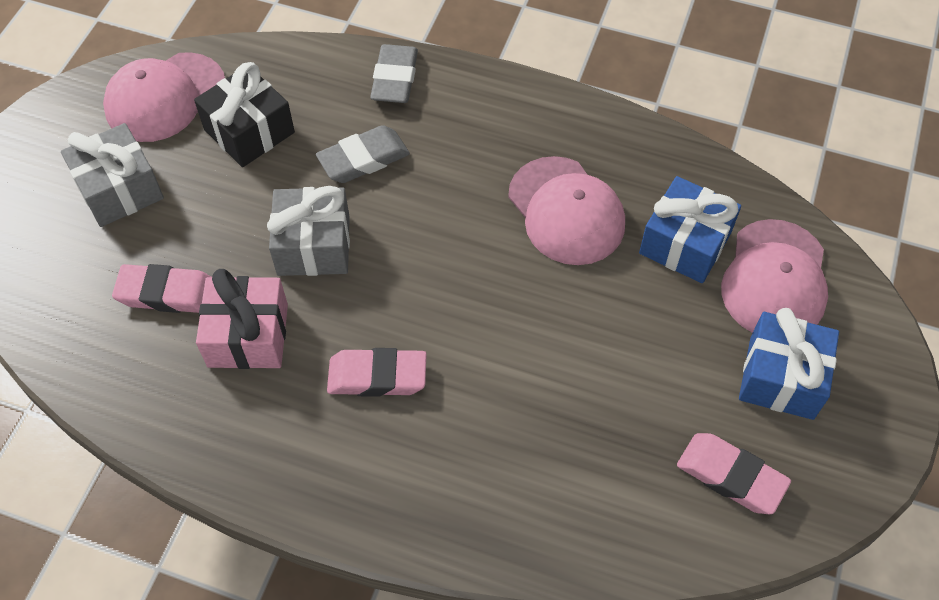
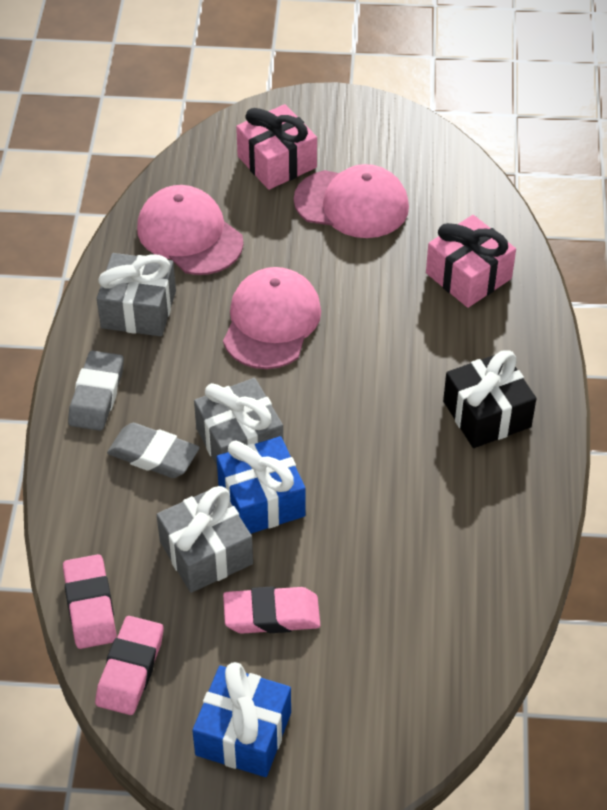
grey gift: [61,123,164,227] [267,186,350,276] = 2 -> [97,253,176,336] [157,486,253,593] [194,378,283,466] = 3
pink gift: [196,269,288,369] = 1 -> [236,104,317,190] [426,215,516,308] = 2

